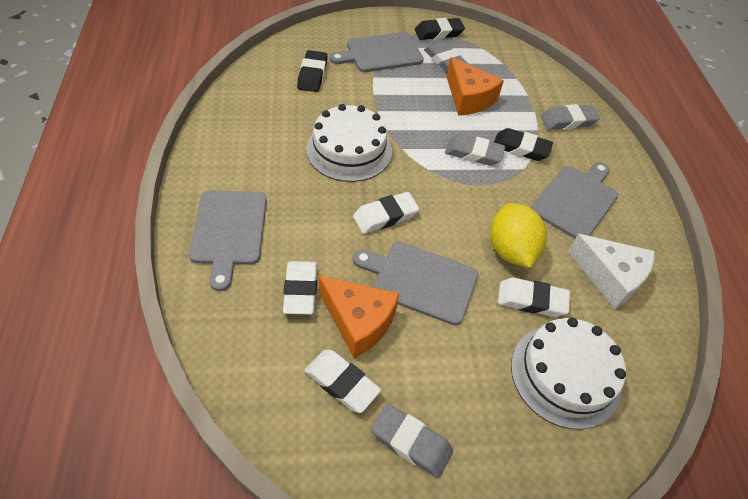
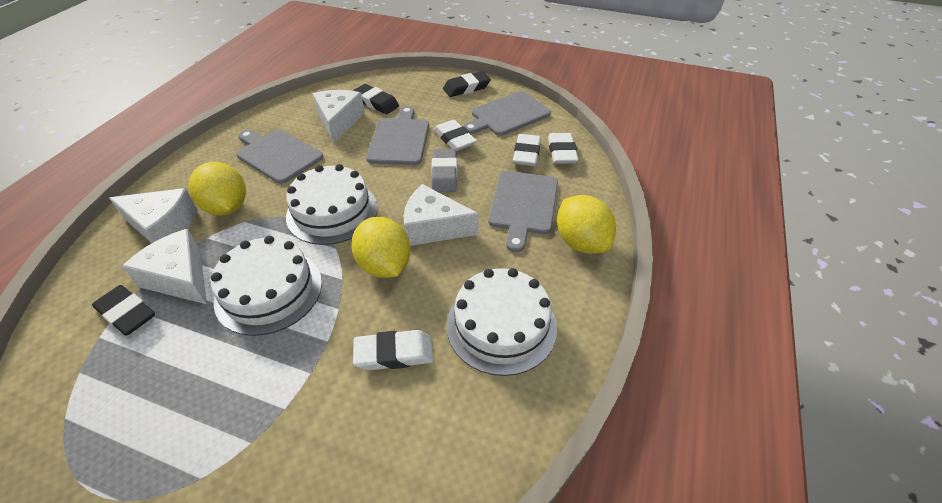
grey eraser: [371,404,453,478] [424,41,468,72] [445,134,505,166] [541,104,600,130] = 4 -> [431,149,457,192] = 1
orange cheese: [318,275,399,358] [447,57,504,115] = 2 -> none = 0
white cake: [306,104,392,182] [511,317,626,430] = 2 -> [211,236,322,336] [286,164,378,245] [446,268,557,376] = 3
white cheese: [568,234,655,309] = 1 -> [109,188,198,243] [121,229,207,304] [312,90,365,143] [404,184,479,246] = 4
yellow lemon: [490,203,547,268] = 1 -> [188,162,246,216] [351,217,410,278] [557,195,616,254] = 3

